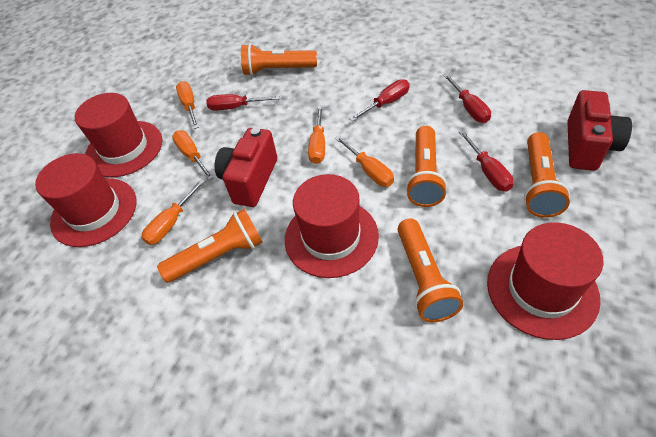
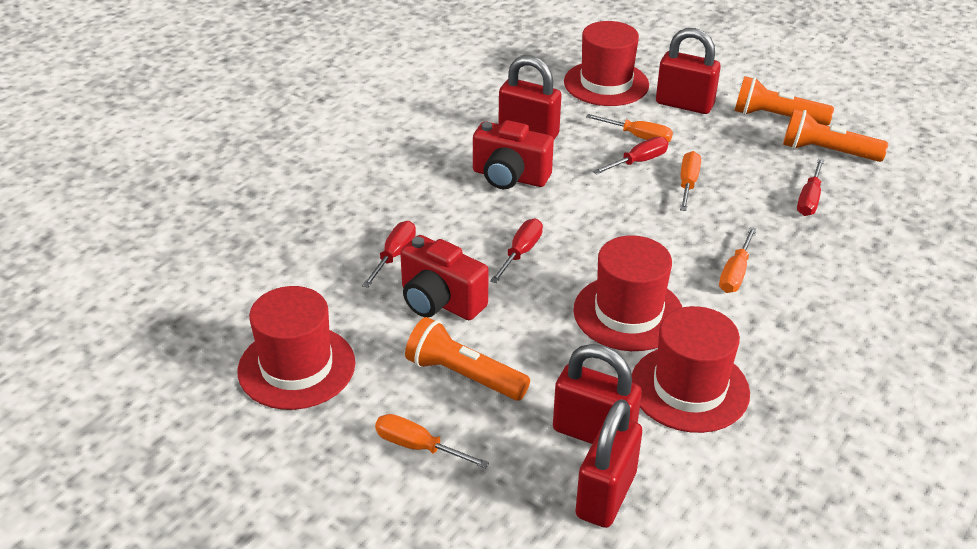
orange flashlight: [157,209,263,283] [241,44,317,76] [398,219,464,322] [406,126,447,207] [524,132,570,218] = 5 -> [405,317,530,400] [734,76,834,126] [783,109,888,162] = 3
orange screwdriver: [141,179,205,245] [172,130,214,180] [176,81,199,129] [308,105,325,164] [335,136,394,187] = 5 -> [375,414,489,468] [586,114,673,142] [680,151,701,211] [719,227,757,293] = 4
red padlock: none = 0 -> [498,55,561,139] [553,344,642,444] [575,399,642,528] [656,28,721,114] = 4

